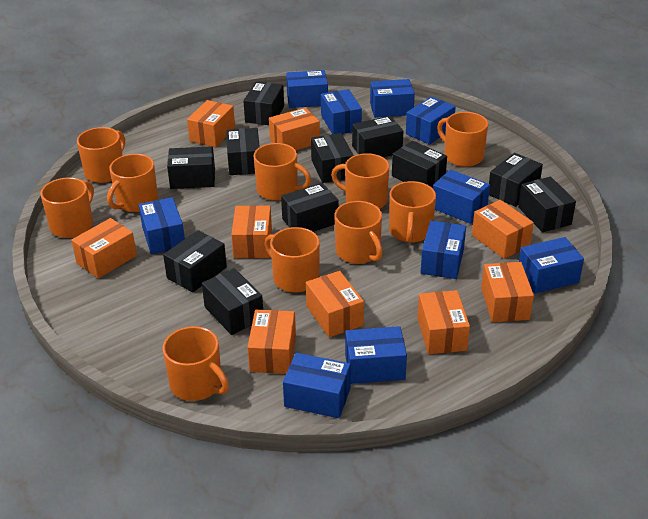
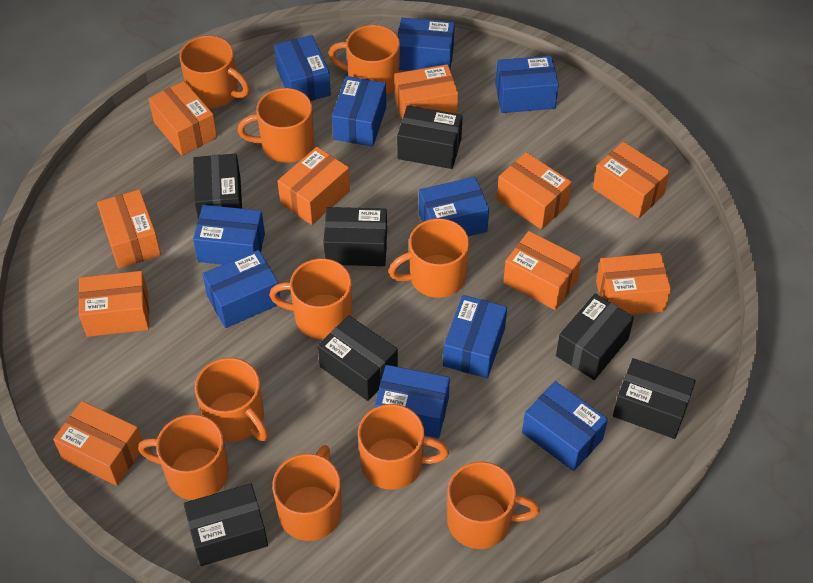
black box: [163,230,227,293] [167,146,215,189] [202,268,263,335] [226,128,260,175] [244,81,284,125] [281,183,338,232] [311,133,354,183] [352,116,403,157] [392,141,447,188] [489,153,543,207] [518,177,576,232] = 11 -> [184,483,268,566] [193,153,242,219] [318,315,398,401] [323,207,387,266] [397,105,463,169] [556,294,634,380] [613,358,696,439] = 7
orange box: [71,218,137,279] [187,100,235,147] [231,205,272,258] [248,310,296,374] [269,108,320,150] [306,271,364,337] [417,290,470,354] [472,200,534,259] [481,262,534,322] = 9 -> [53,401,142,486] [78,271,149,337] [97,190,161,268] [149,81,217,156] [278,147,350,225] [394,64,458,120] [497,152,572,230] [503,231,582,310] [593,142,670,219] [596,253,671,315] = 10

